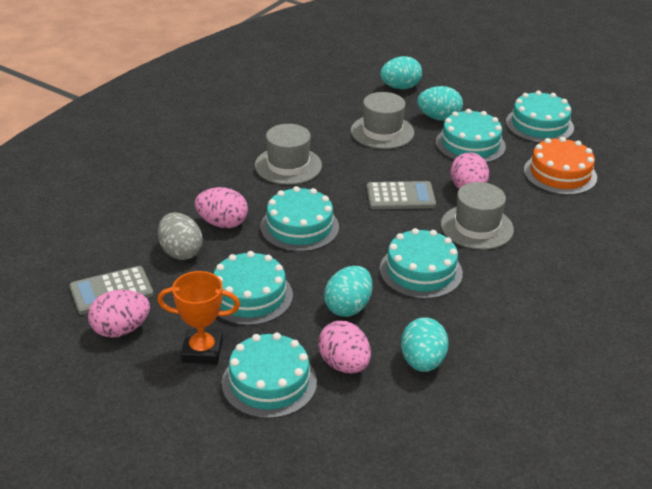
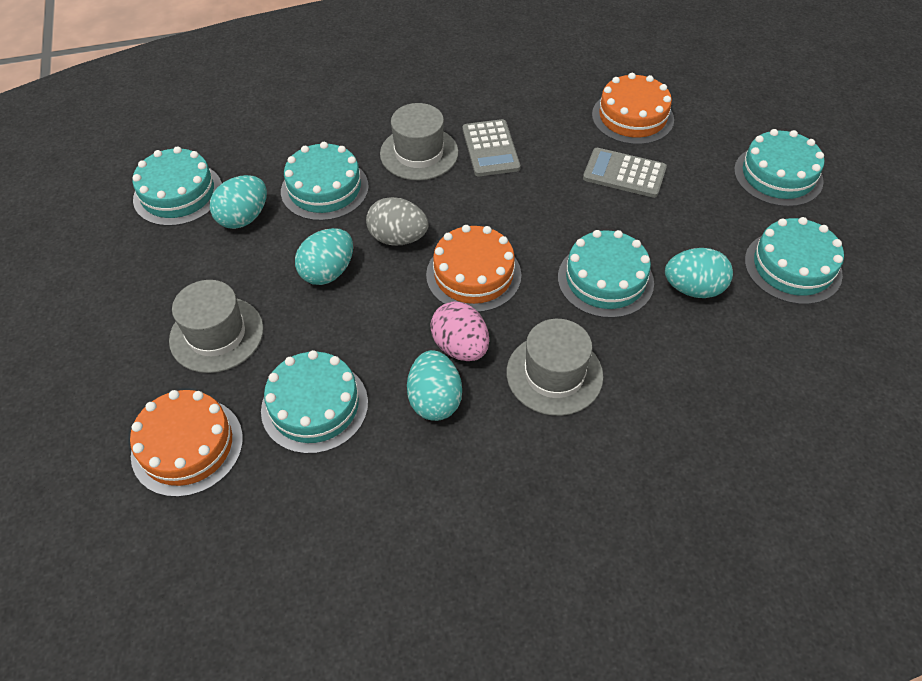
orange cake: [524,137,597,195] = 1 -> [130,390,243,497] [426,225,521,312] [592,73,674,145] = 3
orange trophy: [157,271,240,364] = 1 -> none = 0
pink egg: [88,290,150,338] [195,187,248,228] [318,321,371,373] [450,152,489,189] = 4 -> [430,301,489,361] = 1

